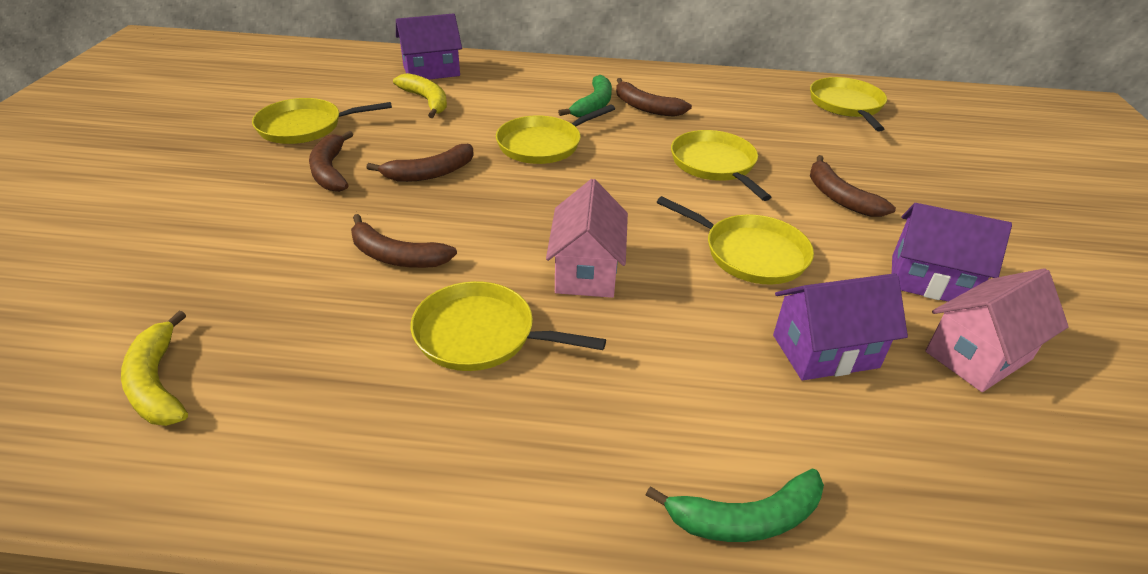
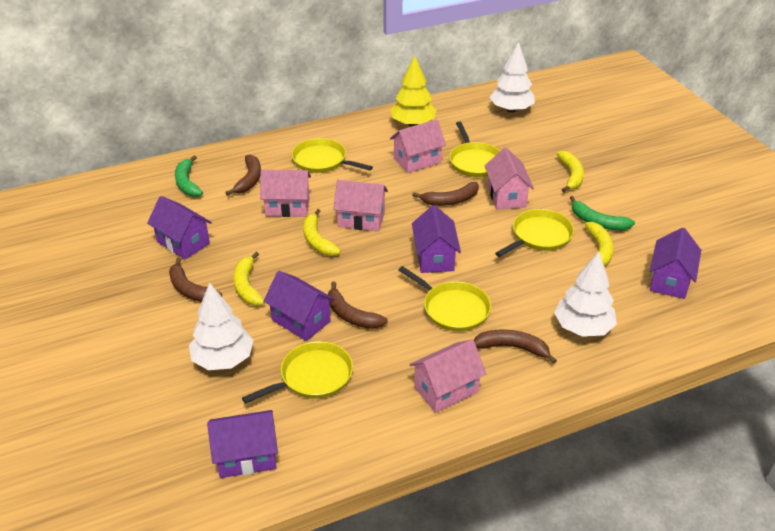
pink house: [546,179,628,298] [925,268,1069,392] = 2 -> [260,170,311,217] [333,180,388,231] [390,119,446,173] [409,340,486,413] [485,148,534,210] = 5
purple house: [396,13,462,80] [773,273,908,380] [892,203,1012,302] = 3 -> [147,196,212,260] [207,410,278,478] [264,271,335,341] [412,205,461,273] [650,228,701,299] = 5
white tree: none = 0 -> [189,282,253,370] [490,42,535,113] [554,252,617,337] = 3
yellow banana: [121,311,188,426] [393,73,447,118] = 2 -> [233,252,265,306] [303,209,341,256] [557,151,584,192] [585,222,614,267] = 4
yellow pan: [252,98,392,144] [411,281,606,371] [496,104,615,164] [657,196,814,284] [671,130,771,201] [810,77,887,131] = 6 -> [242,341,353,404] [292,138,373,173] [398,266,491,331] [449,122,500,177] [495,209,574,257] = 5
yellow tree: none = 0 -> [390,55,437,127] = 1

